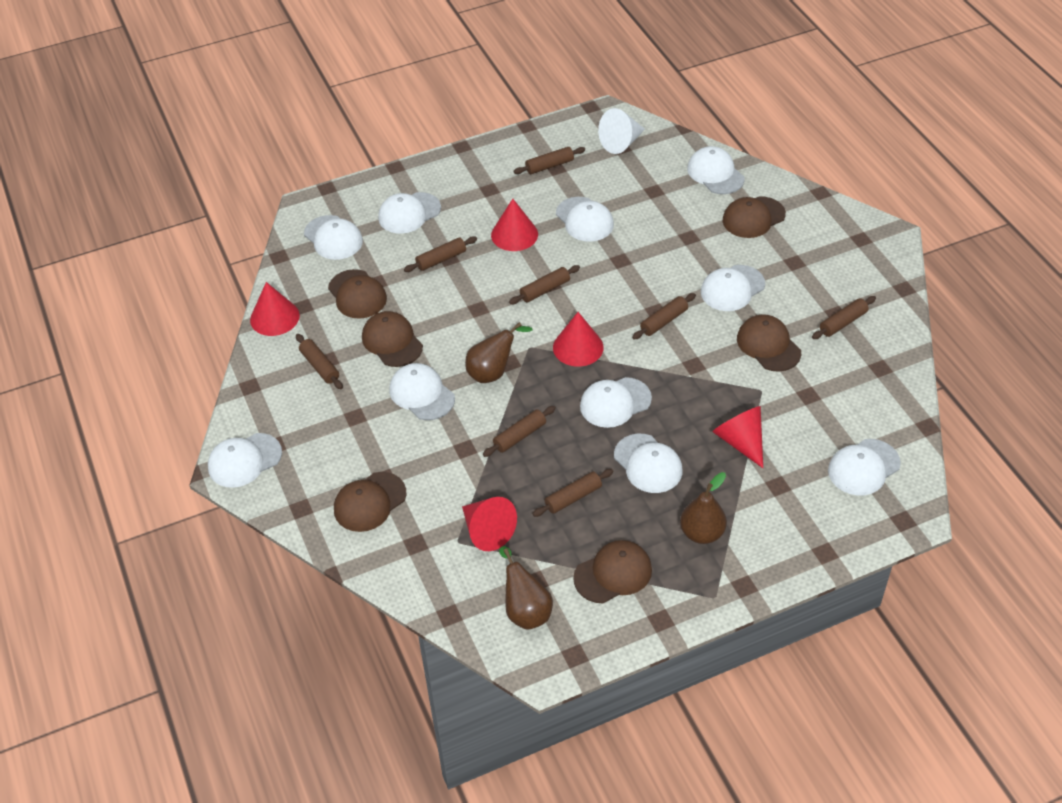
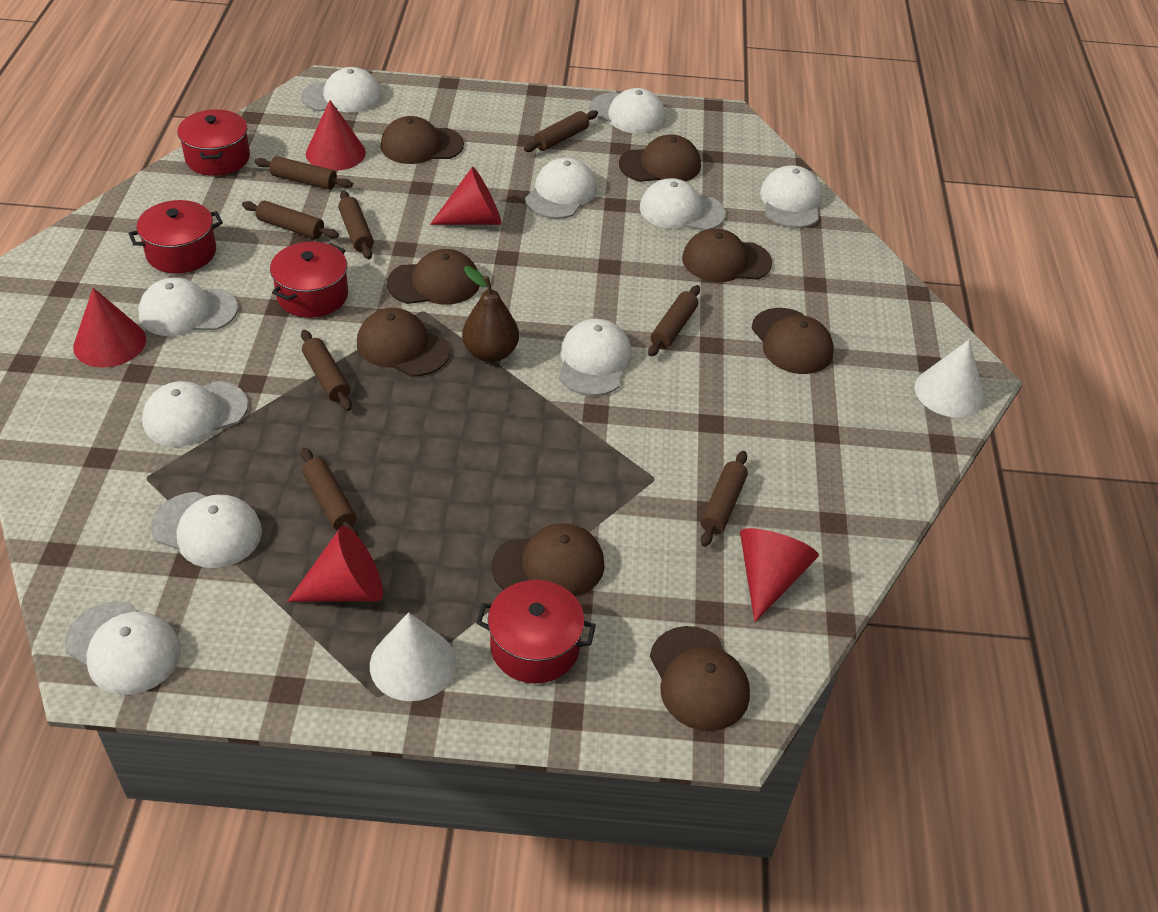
brown cap: [328,269,387,319] [334,472,406,532] [362,311,423,367] [573,540,652,603] [723,196,786,238] [737,314,801,372] = 6 -> [357,308,450,376] [381,116,464,164] [387,249,480,305] [492,523,605,596] [619,134,701,182] [650,626,750,731] [682,228,772,282] [751,308,834,374] = 8
brown pear: [465,322,533,383] [499,546,553,630] [680,472,727,544] = 3 -> [462,266,519,362] = 1
red pot: none = 0 -> [128,200,223,273] [178,109,250,176] [270,242,348,318] [476,580,596,684] = 4
white cone: [598,108,645,154] = 1 -> [370,612,456,701] [915,340,985,418] = 2

